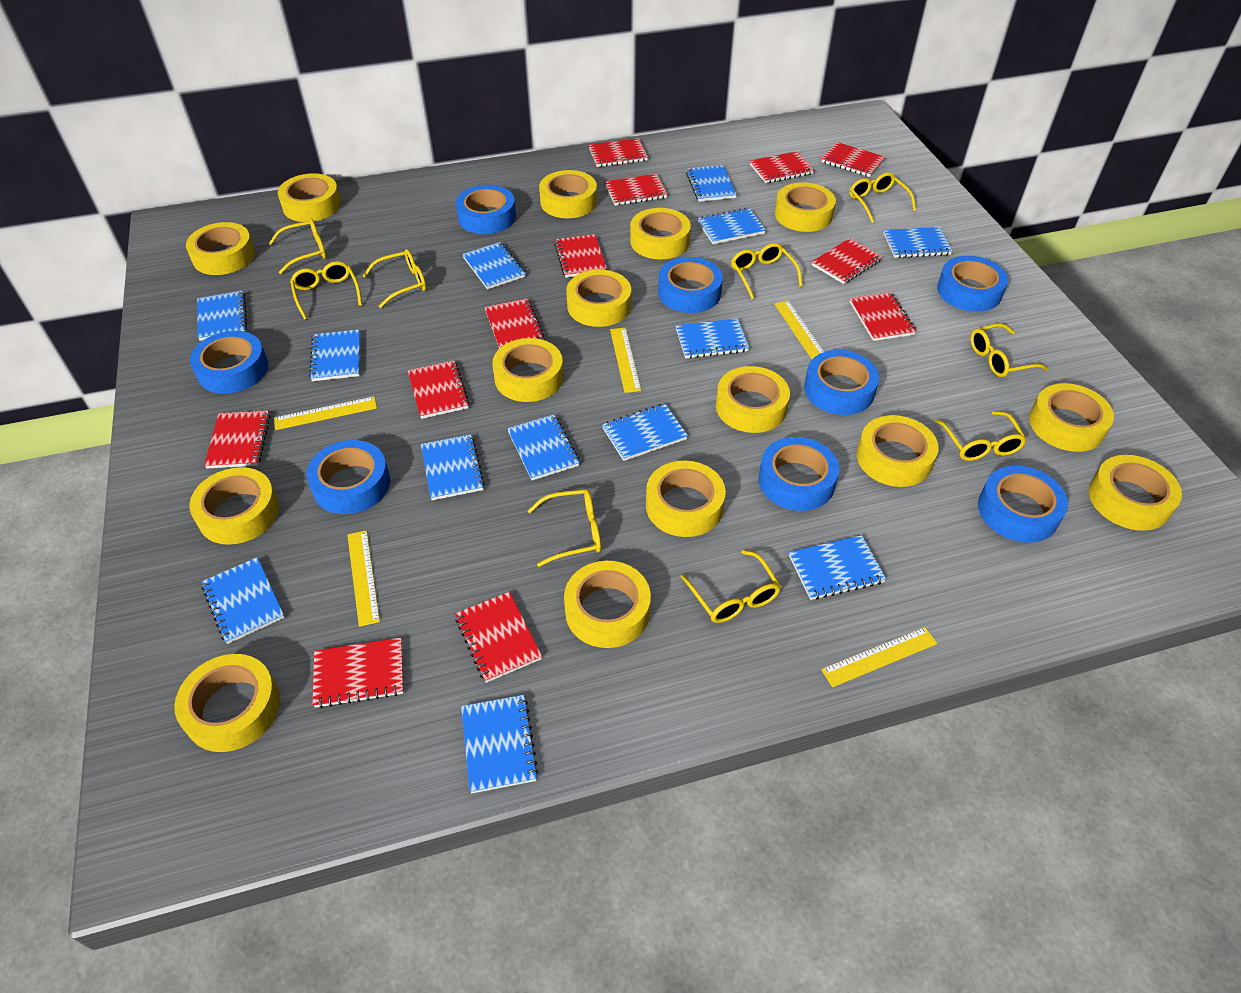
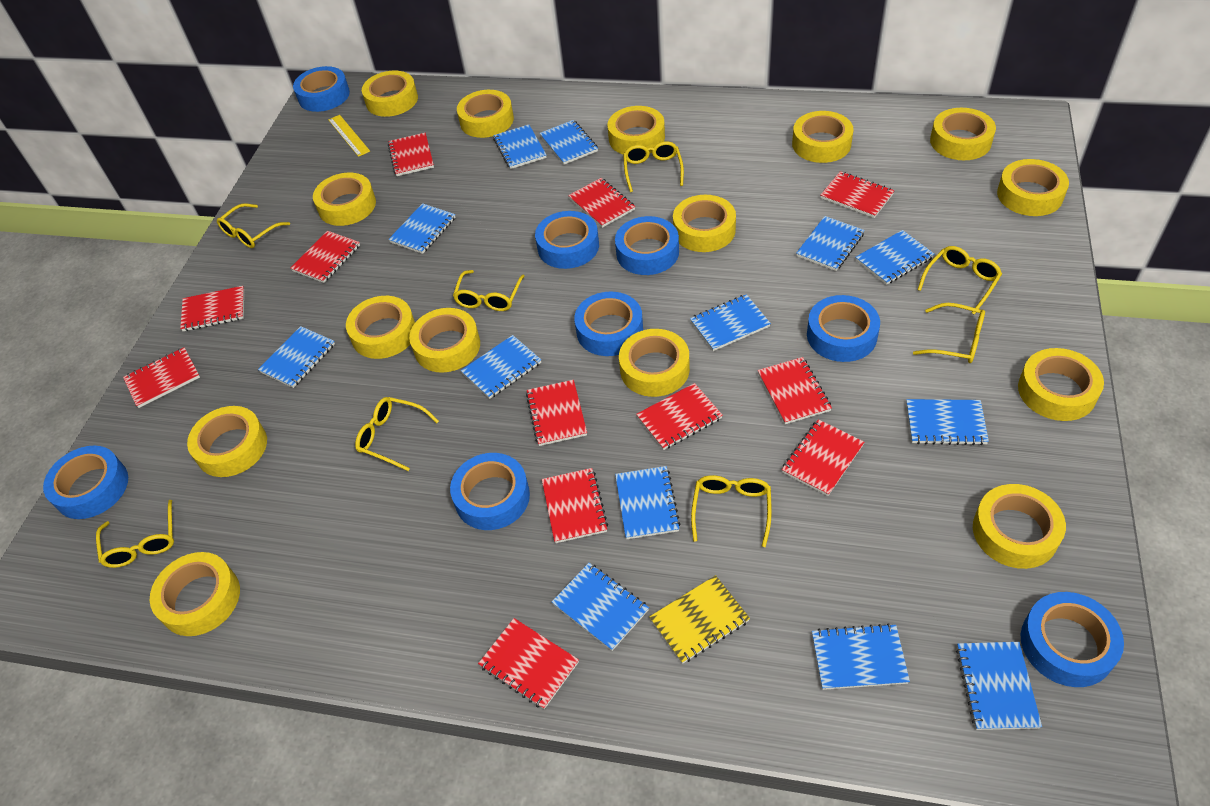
yellow glasses: [269,219,327,274] [290,261,362,320] [363,249,426,308] [528,489,601,567] [681,550,781,623] [731,243,803,299] [849,172,916,223] [935,411,1027,461] [970,323,1049,377] = 9 -> [96,500,174,568] [217,203,290,248] [355,397,439,471] [453,270,525,311] [623,141,684,192] [691,475,772,547] [913,303,985,363] [917,246,1002,314] = 8
yellow notebook: none = 0 -> [649,575,750,664] = 1
yellow ruler: [274,396,377,430] [347,530,380,627] [610,327,641,393] [774,300,824,359] [821,627,937,687] = 5 -> [328,115,370,157] = 1

